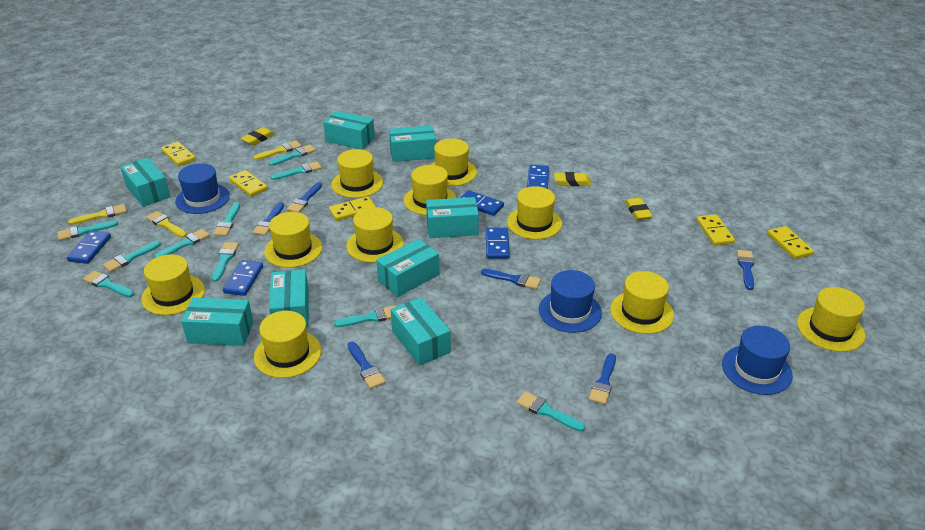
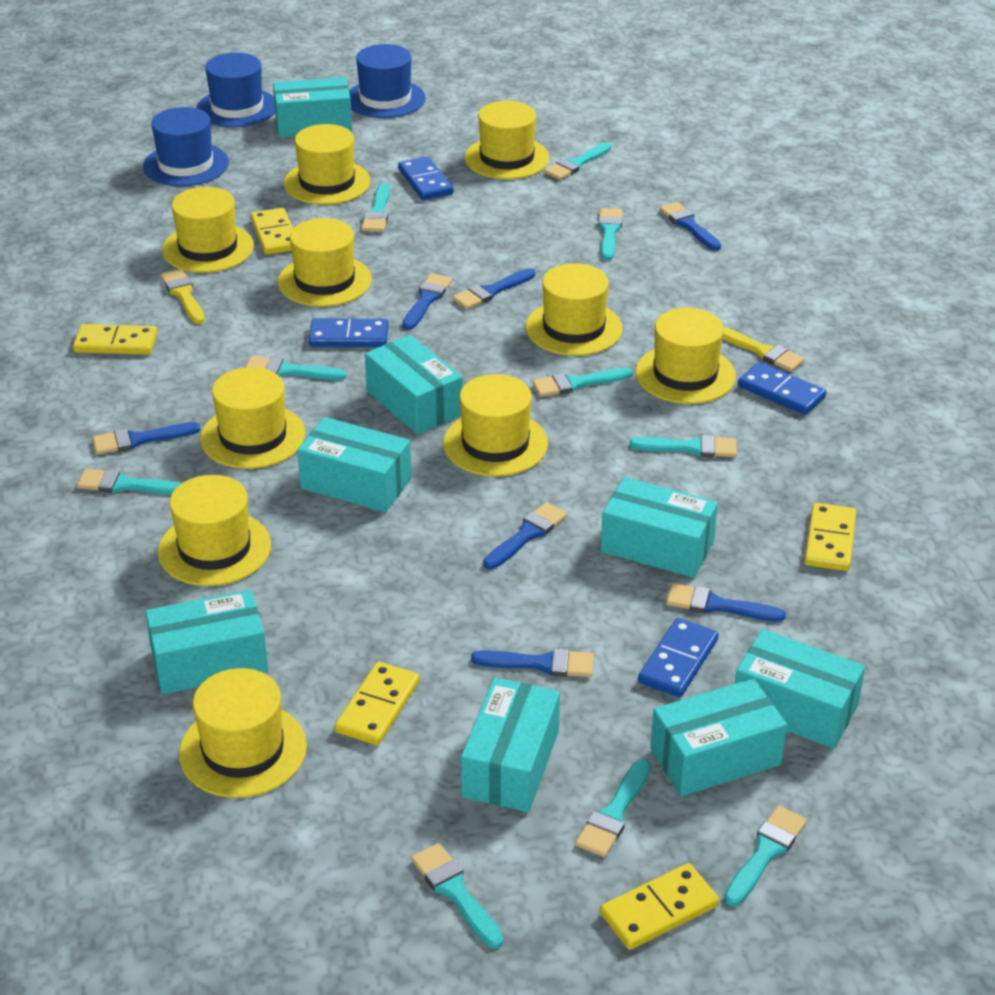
blue brush: [253,202,284,236] [287,182,322,212] [348,341,386,389] [481,269,541,289] [589,353,616,405] [737,250,755,290] = 6 -> [92,422,201,454] [402,273,452,330] [453,268,535,309] [471,648,594,677] [483,502,567,569] [660,202,721,250] [666,583,786,622] = 7
blue domino: [67,231,111,264] [223,260,263,296] [460,190,504,216] [486,228,510,259] [527,165,549,189] = 5 -> [308,318,389,347] [398,156,454,200] [638,618,719,698] [738,362,826,415] = 4
yellow brush: [68,204,127,225] [146,211,187,238] [253,140,302,160] = 3 -> [160,269,205,324] [723,326,805,372] = 2
yellow eraser: [241,127,275,145] [554,172,591,186] [625,198,653,220] = 3 -> none = 0

